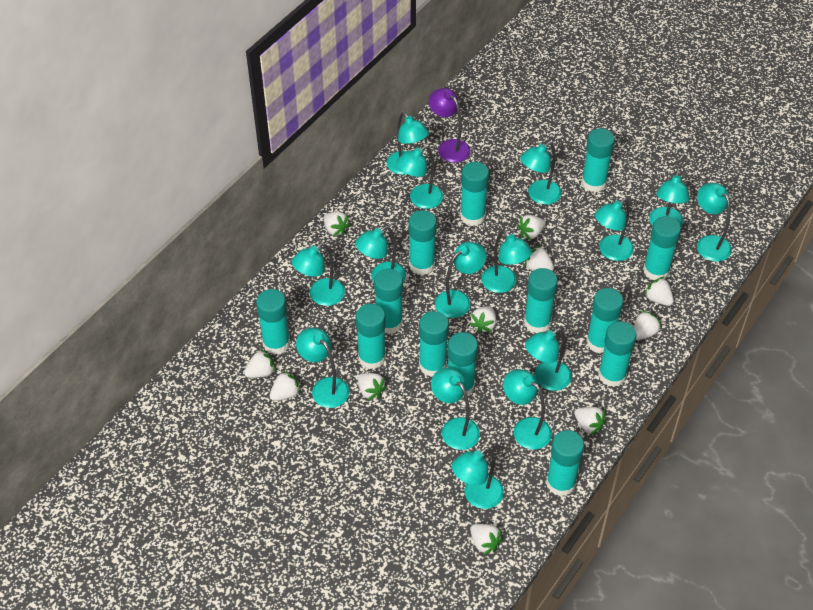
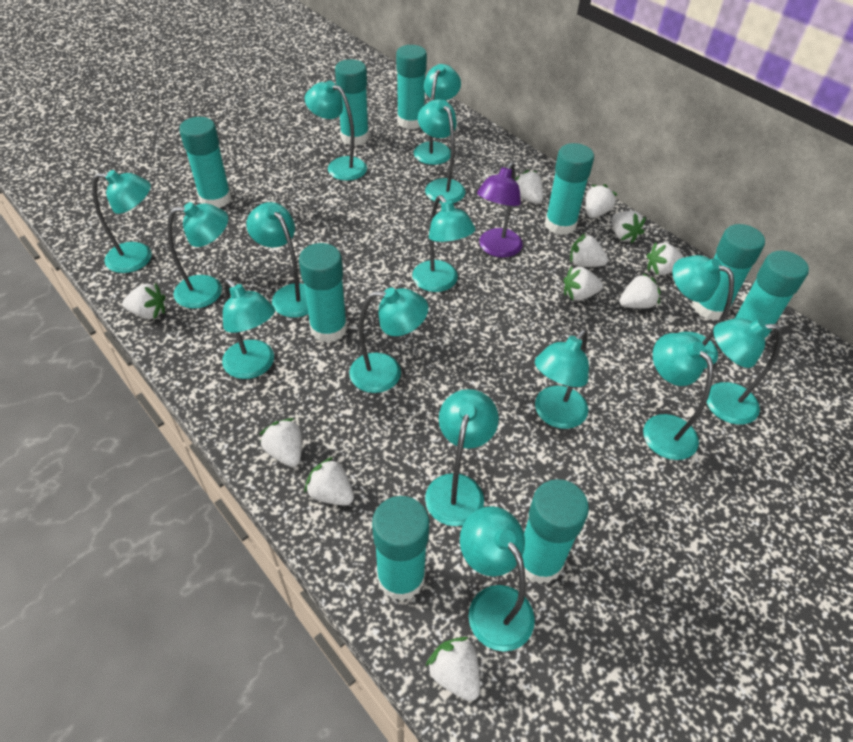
turquoise glue stick: [256,289,290,355] [356,304,386,369] [374,269,403,334] [409,210,437,275] [419,311,449,377] [447,332,478,397] [460,162,489,226] [524,268,558,333] [546,430,584,497] [582,128,615,192] [586,288,623,353] [598,321,636,387] [643,216,681,280] = 13 -> [179,117,232,208] [299,243,348,343] [335,59,369,146] [372,496,430,601] [396,45,427,129] [522,479,589,584] [545,143,594,235] [692,224,765,320] [734,251,809,342] = 9

